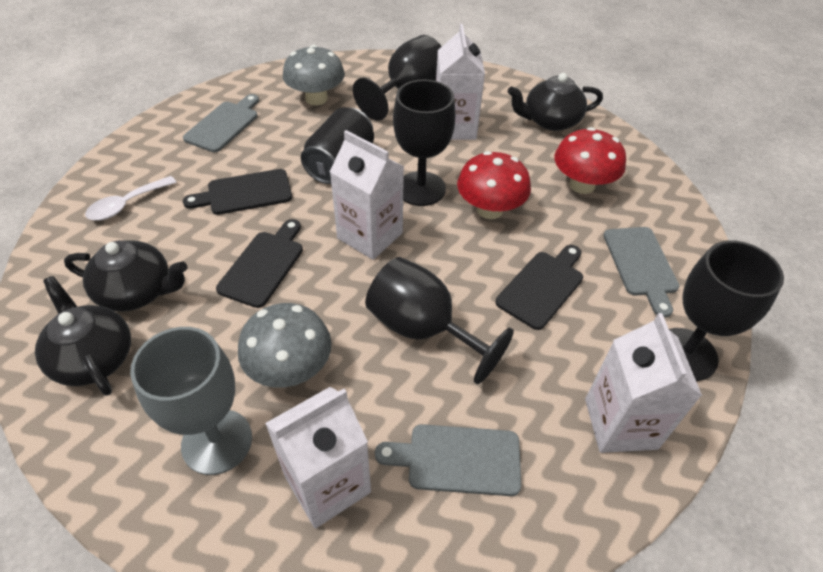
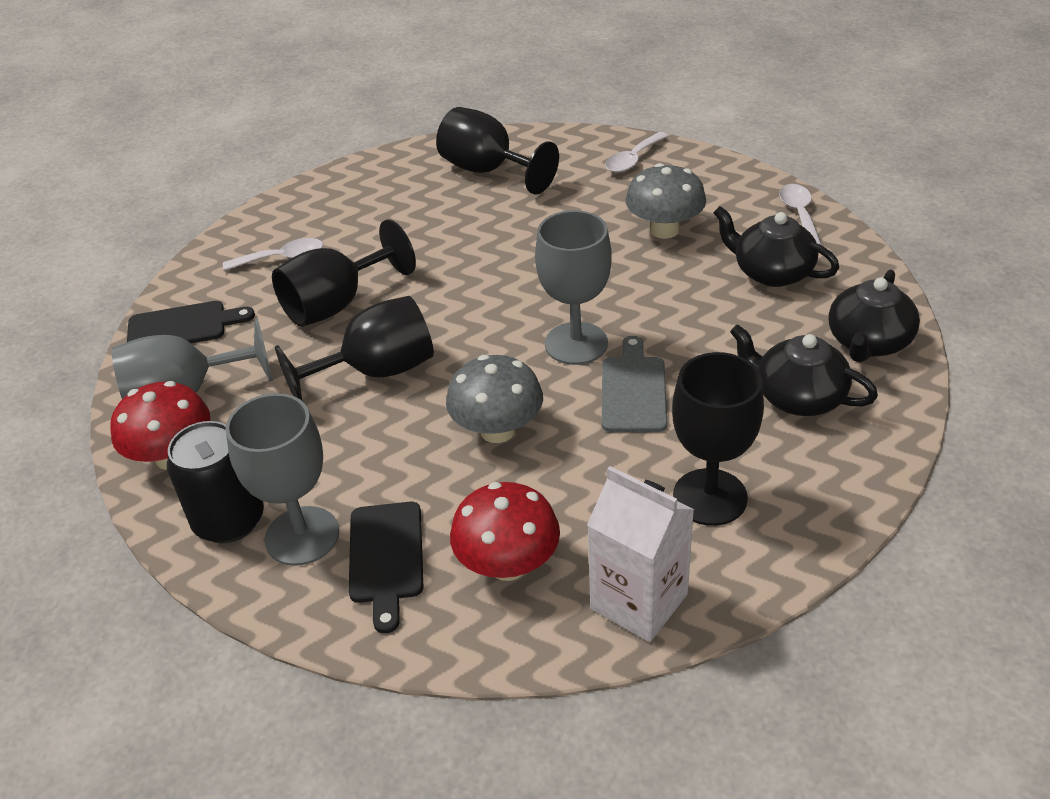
black cutting board: [183,169,292,215] [216,219,303,308] [496,245,583,330] = 3 -> [127,301,255,343] [349,502,423,633] = 2
grey cutting board: [183,94,259,152] [375,424,521,496] [603,227,679,318] = 3 -> [602,336,667,432] = 1
grey goblet: [130,327,252,475] = 1 -> [112,318,273,399] [225,393,339,566] [535,210,612,365] = 3
white carton: [265,387,371,529] [330,130,404,260] [436,24,485,140] [585,313,702,453] = 4 -> [587,466,695,642] = 1
white spoon: [85,176,177,221] = 1 -> [223,238,323,271] [605,132,668,172] [779,184,822,245] = 3

